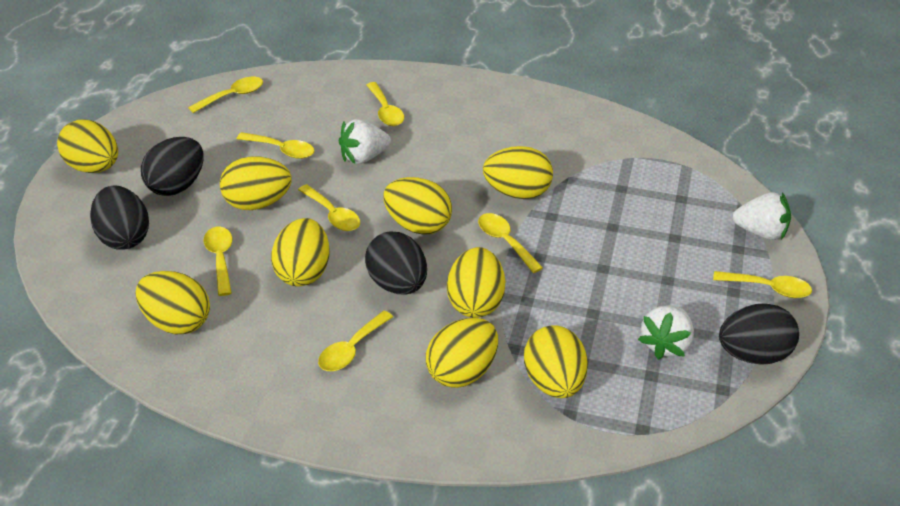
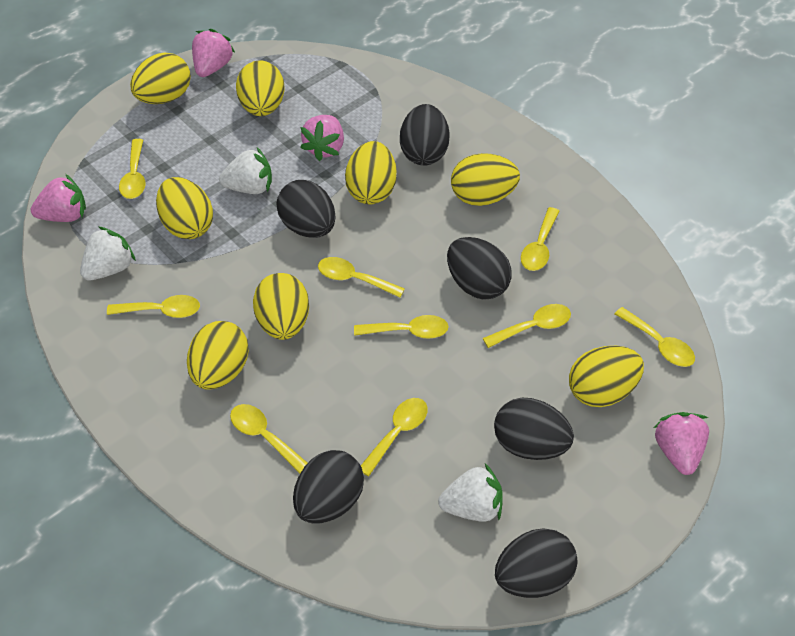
black egg: [90,186,149,250] [141,137,203,196] [365,232,427,294] [719,303,799,365] = 4 -> [277,180,336,238] [293,450,364,523] [400,104,450,166] [447,237,512,300] [494,398,574,460] [495,529,578,598] = 6
pink strawberry: none = 0 -> [31,174,86,222] [192,29,235,77] [300,115,344,161] [654,412,709,475] = 4
yellow egg: [57,119,118,173] [135,271,210,335] [220,156,292,210] [271,218,329,286] [383,177,452,235] [426,318,498,388] [447,247,505,318] [483,146,553,199] [524,325,588,398] = 9 -> [130,52,191,104] [156,177,213,239] [187,321,249,390] [236,60,285,116] [253,273,309,340] [345,141,397,204] [451,153,520,206] [569,346,644,407] = 8
yellow spoon: [188,77,263,113] [203,227,232,296] [237,132,314,159] [298,184,360,231] [318,311,393,371] [367,82,404,126] [478,213,543,273] [713,271,812,298] = 8 -> [107,295,200,318] [119,139,146,199] [230,404,307,474] [318,257,405,298] [354,315,449,339] [361,398,428,476] [483,304,571,348] [521,207,559,271] [615,307,695,367] = 9

